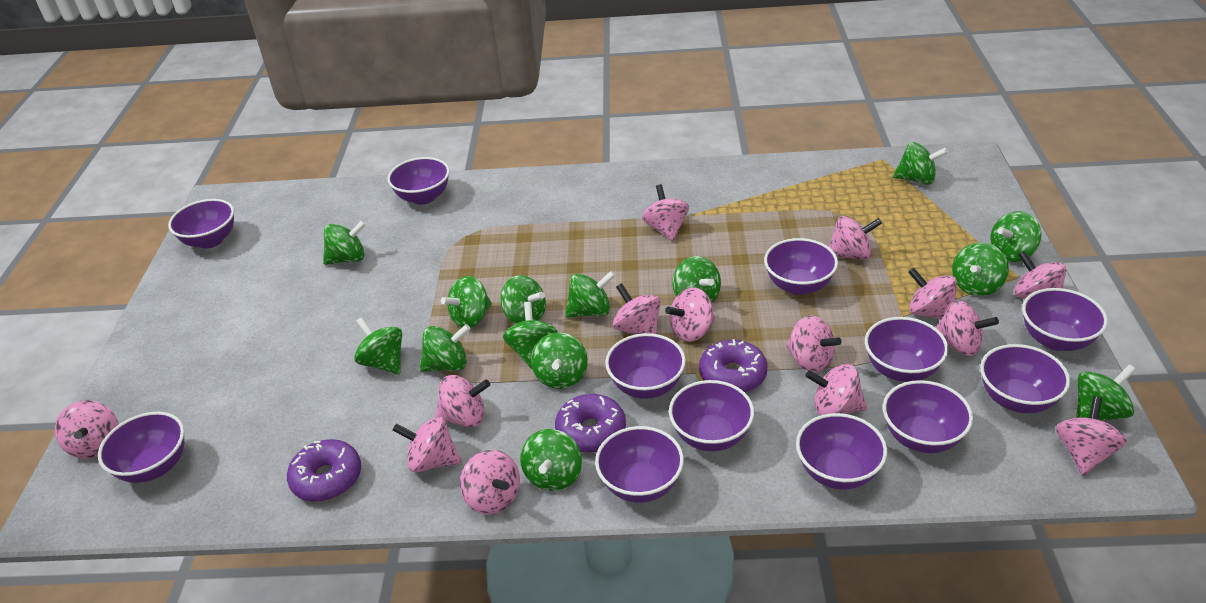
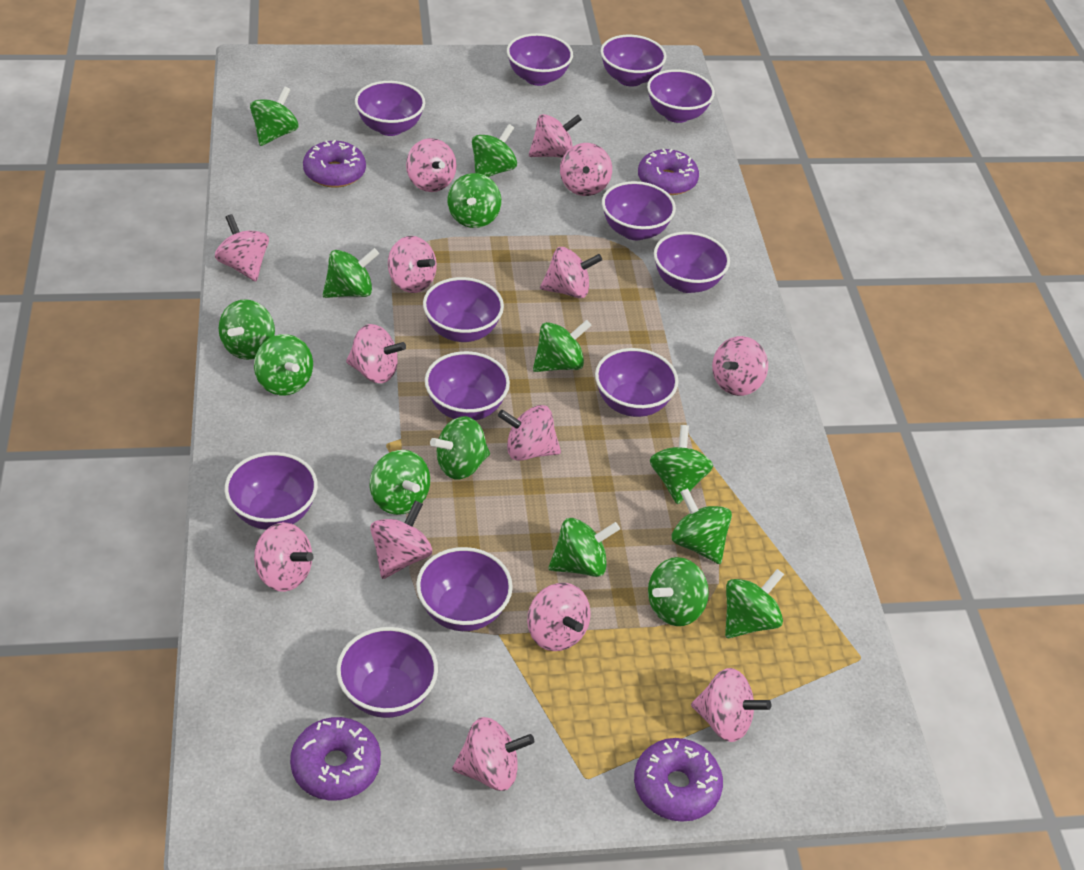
purple donut: [287,439,361,502] [555,394,626,453] [699,339,768,392] = 3 -> [290,717,381,801] [303,140,366,188] [634,738,723,822] [638,148,699,195] = 4

